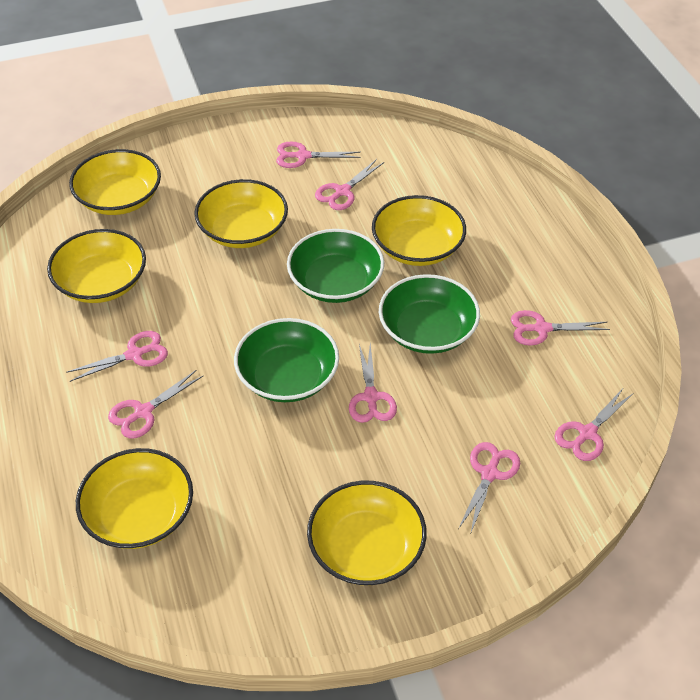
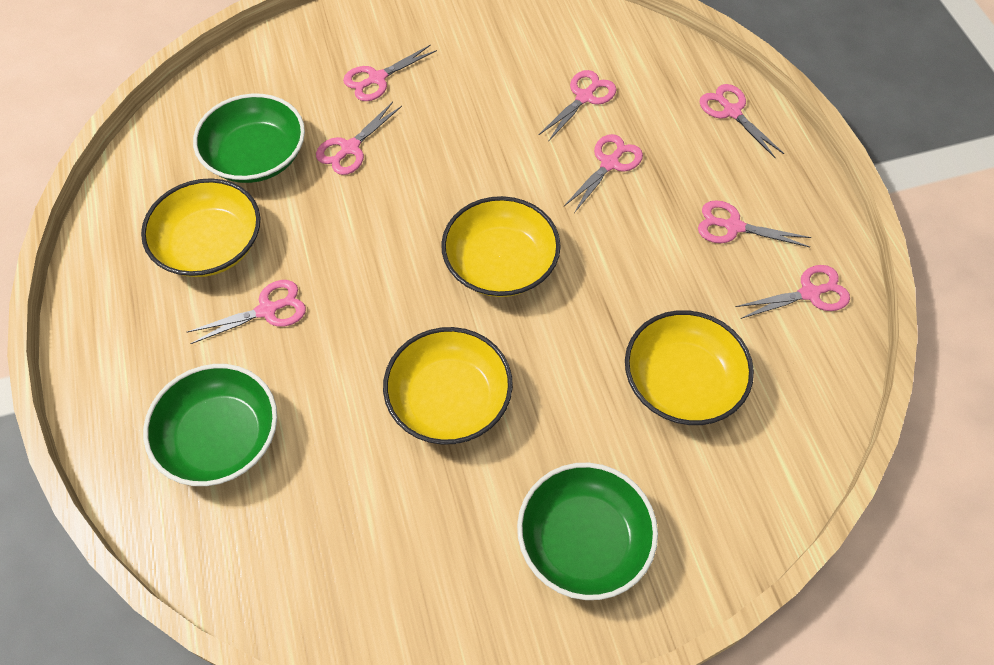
yellow bowl: [47,229,146,303] [69,149,161,215] [76,448,193,549] [194,179,288,248] [307,480,427,585] [372,195,466,266] = 6 -> [141,178,260,277] [383,327,513,445] [441,196,561,297] [625,310,754,425] = 4

